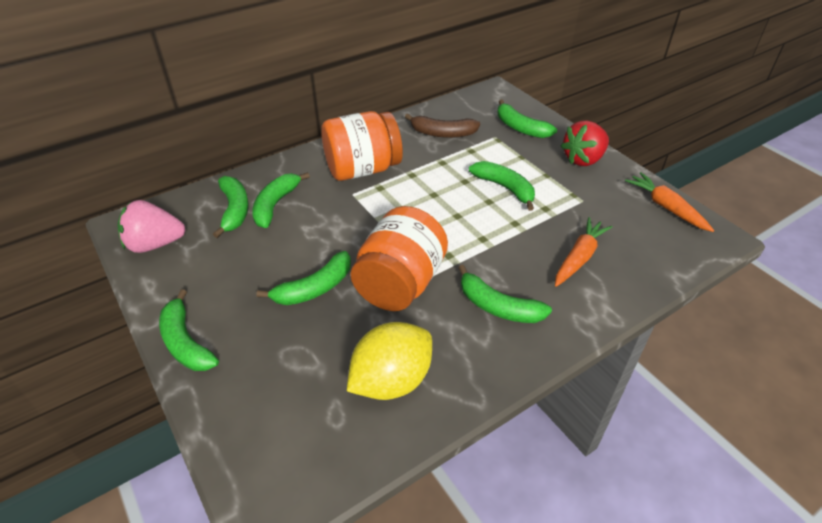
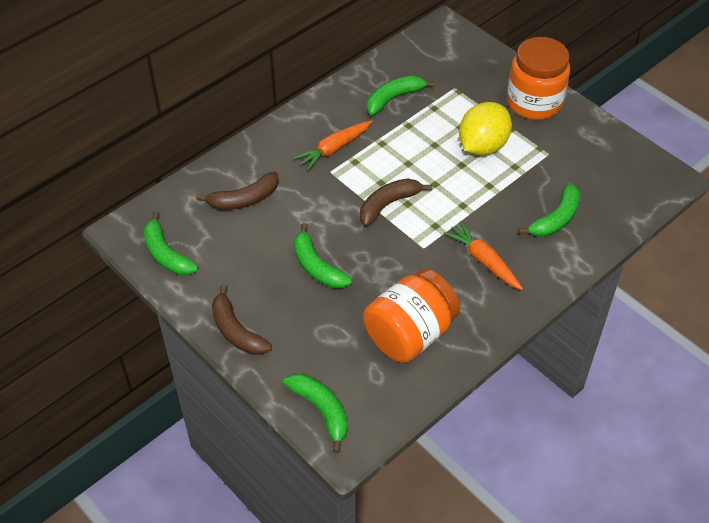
brown banana: [405,114,480,138] = 1 -> [196,172,279,210] [212,284,272,355] [360,178,433,227] = 3
green banana: [159,289,219,371] [213,176,248,238] [252,172,310,228] [256,251,351,305] [458,265,552,323] [469,161,535,211] [498,100,557,138] = 7 -> [143,211,198,275] [283,374,348,453] [294,223,352,288] [367,75,435,115] [518,183,580,237] = 5
pink strawberry: [117,200,185,253] = 1 -> none = 0
red strawberry: [561,121,609,166] = 1 -> none = 0

